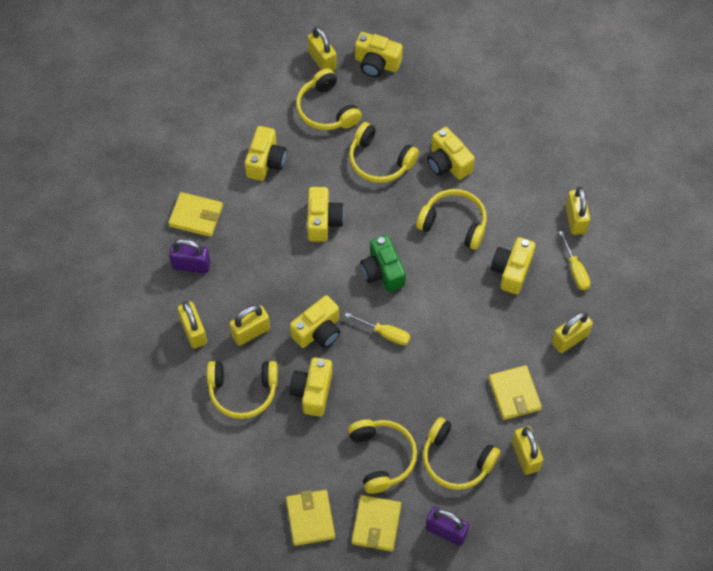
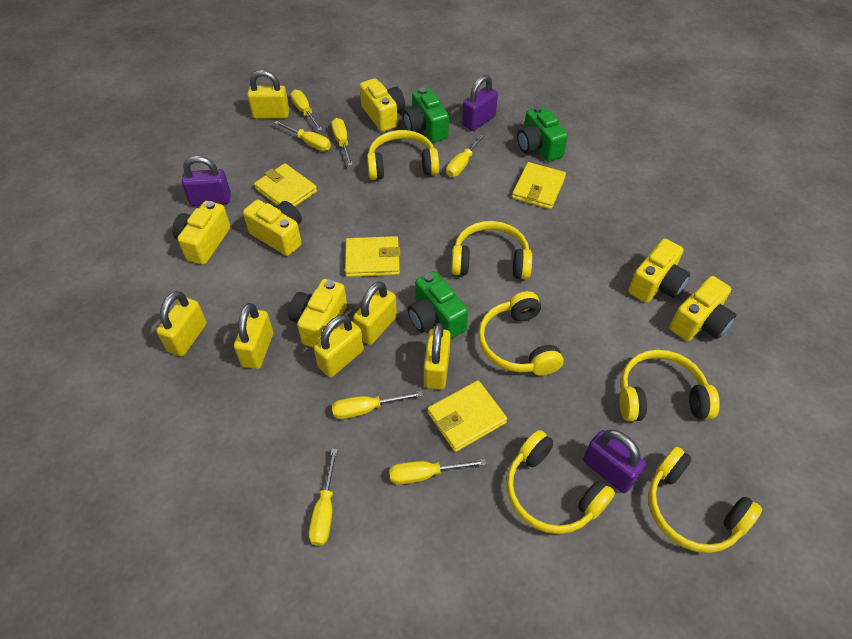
green camera: [360,235,406,292] = 1 -> [403,88,449,142] [407,271,468,339] [517,106,568,162] = 3
purple padlock: [169,239,210,274] [425,507,469,546] = 2 -> [182,156,231,206] [462,75,498,131] [583,430,646,493] = 3
yellow camera: [245,126,287,181] [290,295,340,348] [290,357,332,417] [307,187,344,242] [355,32,403,77] [427,127,475,180] [491,237,536,294] = 7 -> [172,201,231,265] [243,200,302,256] [288,279,347,348] [359,78,405,132] [628,239,690,303] [669,276,736,341] = 6
yellow screwdriver: [345,313,410,345] [559,231,590,290] = 2 -> [274,121,331,151] [290,90,322,131] [309,448,338,546] [331,118,353,166] [332,391,423,419] [389,459,486,485] [446,133,486,177] = 7

